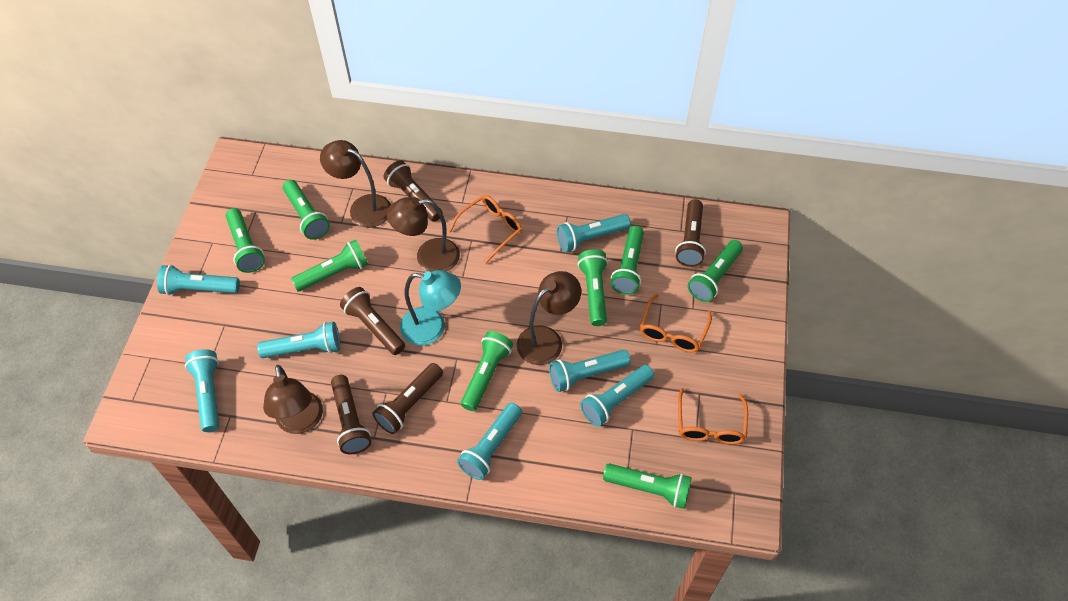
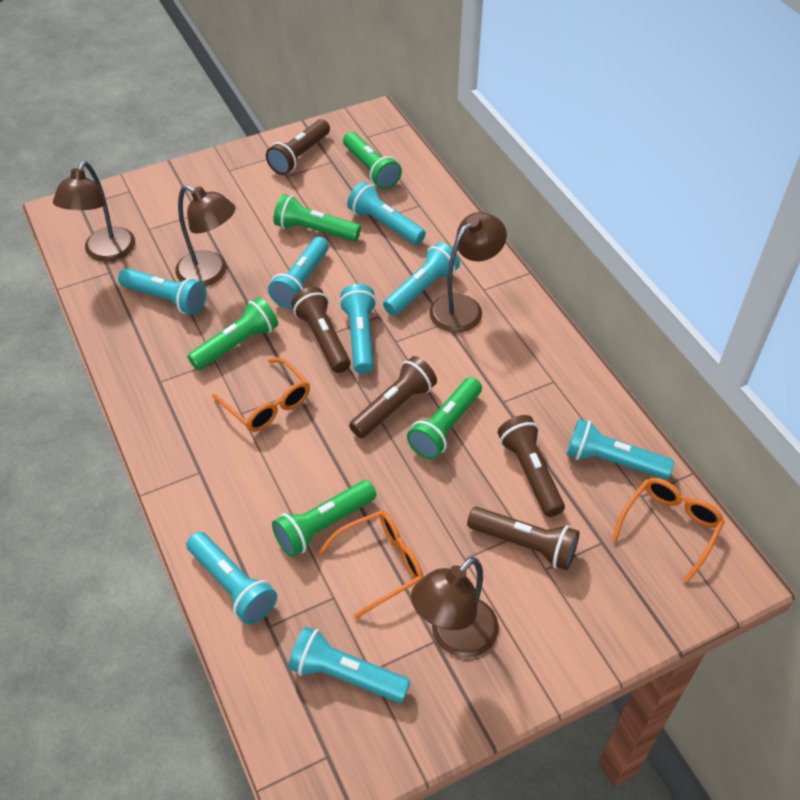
green flashlight: [226,208,265,273] [283,180,330,240] [291,239,368,291] [461,331,513,411] [578,249,608,326] [603,463,692,509] [611,226,644,295] [688,240,743,302] = 8 -> [187,297,278,370] [272,480,376,557] [274,194,361,242] [343,132,402,189] [407,377,482,459] = 5
turquoise flashlight: [157,265,240,295] [185,349,219,432] [257,322,340,358] [457,403,522,480] [549,350,631,392] [557,214,631,252] [580,365,654,427] = 7 -> [118,268,206,315] [186,532,277,624] [268,237,329,308] [288,627,411,703] [339,284,377,374] [347,182,426,245] [383,242,460,316] [566,419,674,480] = 8
turquoise lamp: [400,270,461,346] = 1 -> none = 0

